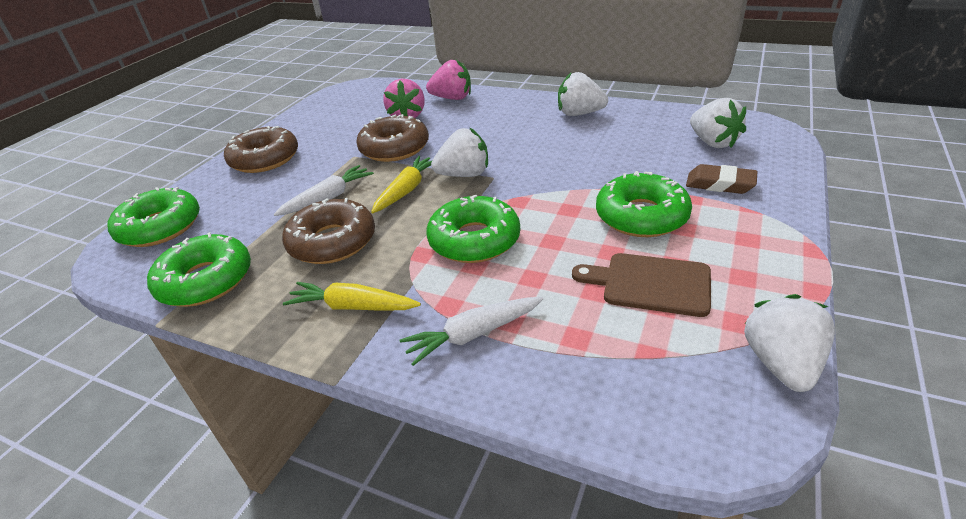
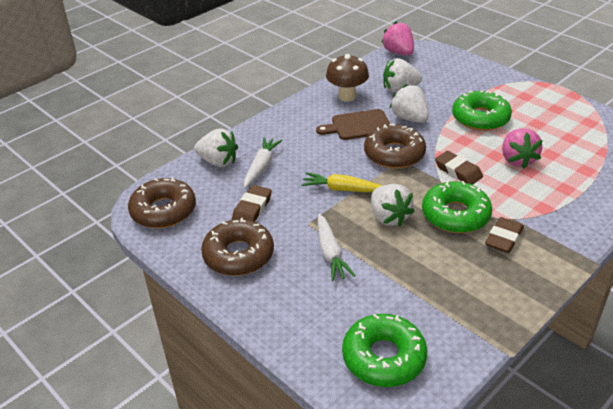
brown eraser: [686,164,758,194] = 1 -> [232,185,272,222] [435,151,483,185] [485,217,524,253] = 3
brown mushroom: none = 0 -> [326,54,369,102] = 1
green donut: [108,187,200,247] [147,232,251,307] [426,194,520,263] [596,171,692,237] = 4 -> [342,314,427,387] [422,181,492,233] [452,90,512,131] = 3
yellow carrot: [283,282,421,311] [371,156,432,213] = 2 -> [301,172,382,192] = 1

